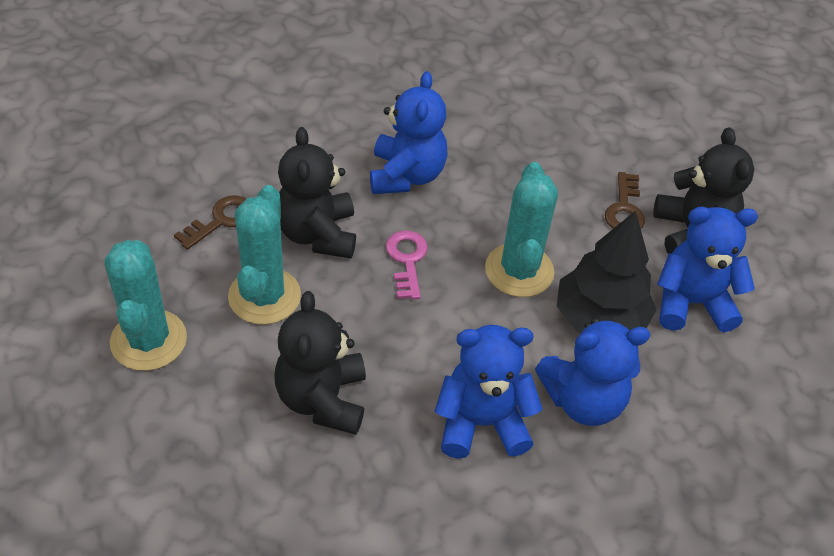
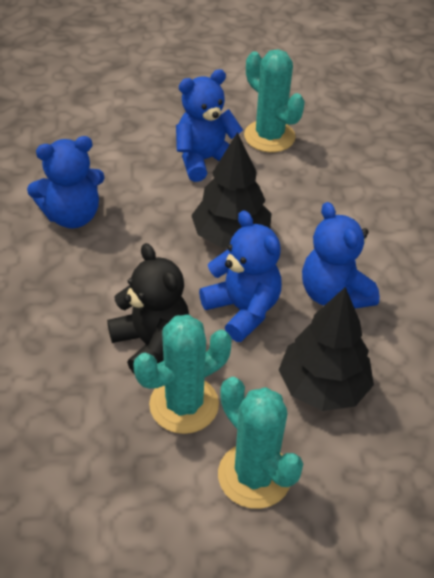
black teddy bear: [274,291,366,435] [278,127,356,258] [653,127,754,254] = 3 -> [107,243,189,375] = 1
black tree: [557,211,656,333] = 1 -> [191,132,272,248] [279,287,374,411] = 2
brown key: [174,195,246,250] [605,172,645,229] = 2 -> none = 0
pink key: [386,230,428,299] = 1 -> none = 0

